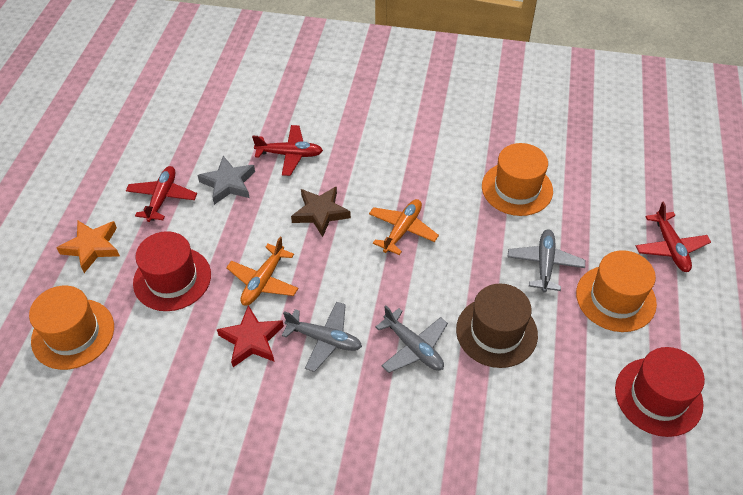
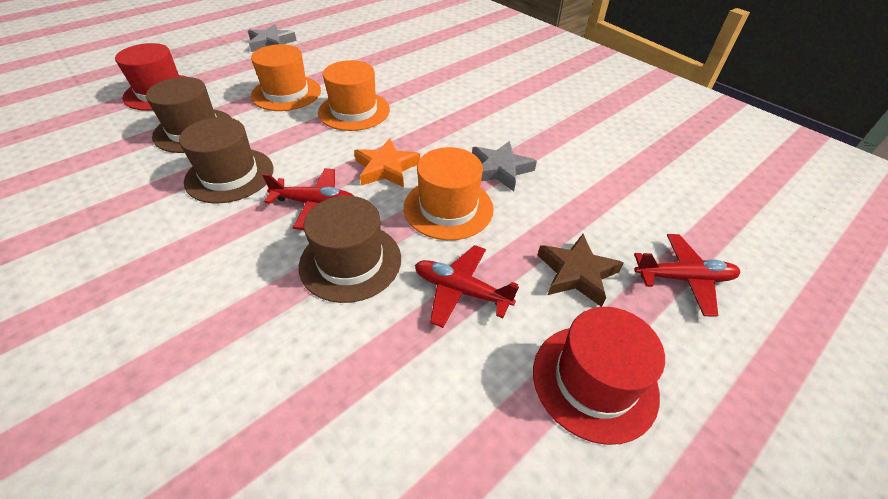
brown hat: [456,283,538,368] = 1 -> [146,77,231,153] [179,117,273,203] [299,196,401,303] = 3
grey plane: [282,302,362,372] [375,306,448,373] [508,229,585,293] = 3 -> none = 0
grey star: [197,156,255,205] = 1 -> [248,24,297,52] [472,141,537,191] = 2
orange plane: [226,236,299,306] [369,199,439,255] = 2 -> none = 0
red star: [217,305,284,367] = 1 -> none = 0

